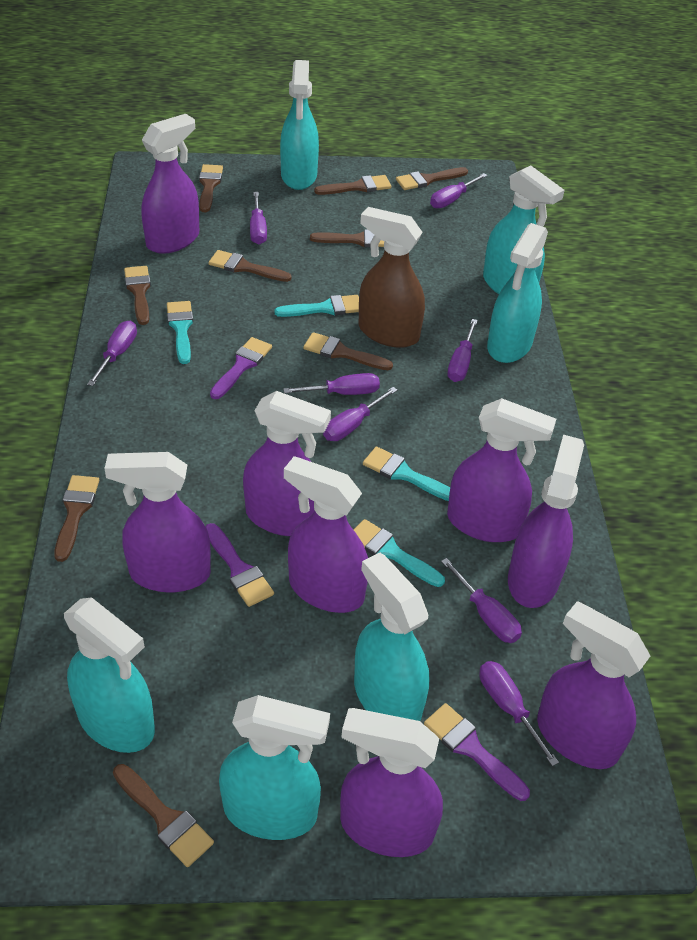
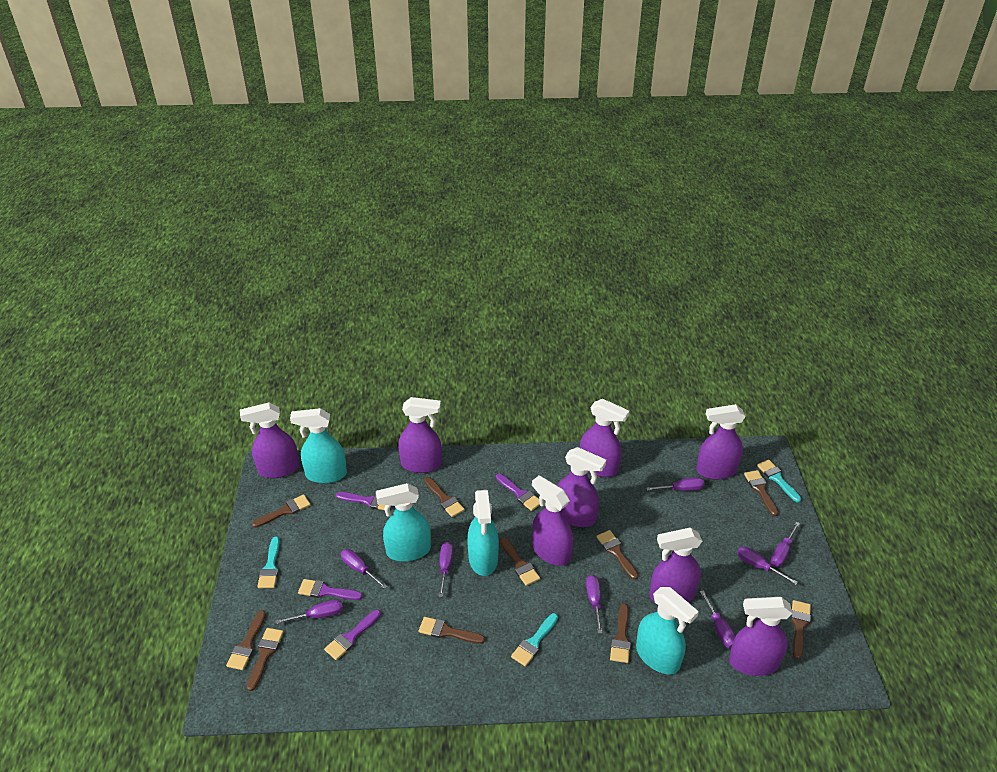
brown brush: [54,475,99,562] [113,764,214,867] [124,266,151,325] [199,164,223,212] [209,250,292,282] [303,332,393,370] [310,229,384,247] [314,175,391,195] [396,167,468,190] = 9 -> [226,610,266,670] [247,628,284,691] [252,494,311,528] [419,617,485,644] [424,477,465,517] [500,537,540,586] [596,530,638,580] [610,604,631,663] [744,470,778,516] [791,600,811,660] = 10
brown spray bottle: [359,207,425,348] = 1 -> none = 0
purple brush: [206,523,274,607] [210,337,272,399] [424,703,530,801] = 3 -> [298,579,363,600] [324,610,381,660] [336,492,391,510] [496,474,540,511] = 4
turquoise brush: [167,301,193,364] [274,295,359,317] [354,519,445,587] [363,446,450,501] = 4 -> [257,537,280,588] [511,613,558,666] [757,460,802,502] = 3
turquoise spray bottle: [64,597,155,753] [219,695,330,840] [280,60,319,190] [354,553,429,721] [483,166,565,294] [487,223,548,363] = 6 -> [290,408,347,483] [376,483,431,562] [467,490,499,576] [636,587,699,674] = 4

